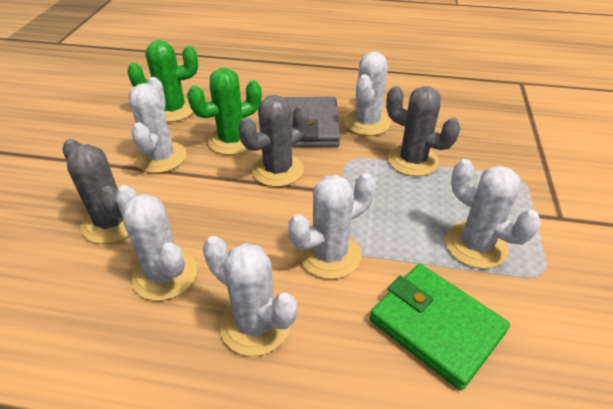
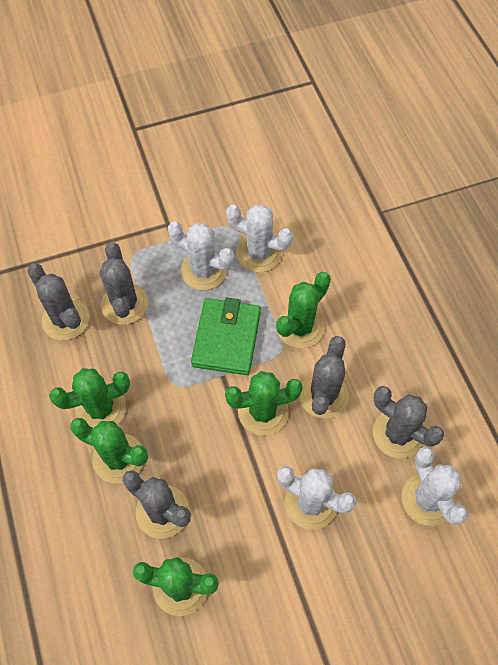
green cactus: [127,40,198,122] [187,68,262,155] = 2 -> [49,368,130,428] [70,418,148,483] [133,557,219,616] [225,371,303,436] [276,272,331,348] = 5
grey cactus: [63,139,128,244] [238,95,309,187] [386,86,461,176] = 3 -> [27,263,89,340] [100,242,148,325] [123,470,191,539] [299,336,349,419] [373,386,444,458] = 5
grey wallet: [284,97,340,147] = 1 -> none = 0
white cactus: [115,185,197,301] [128,77,186,173] [203,236,297,356] [288,173,376,279] [344,52,391,136] [445,159,541,269] = 6 -> [168,221,234,290] [226,205,293,272] [277,466,356,530] [401,447,468,526] = 4

